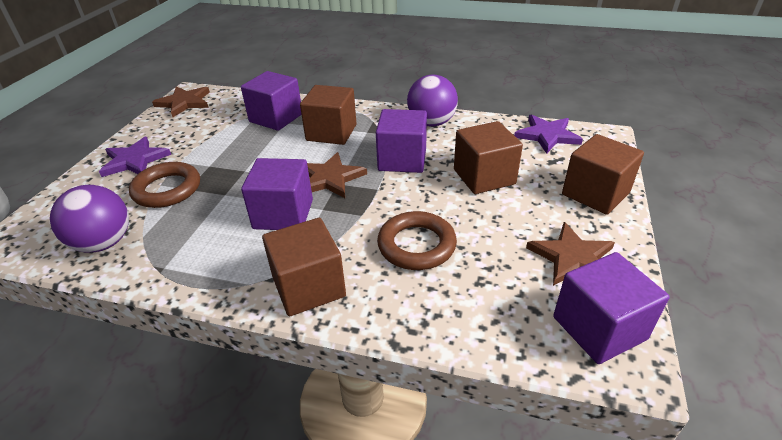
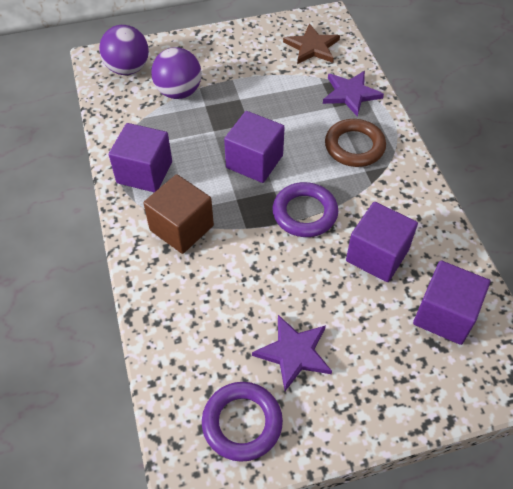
brown cube: [262,218,346,316] [300,85,357,145] [454,121,523,194] [562,134,644,215] = 4 -> [144,174,214,254] = 1
brown ring: [129,162,200,208] [377,211,457,270] = 2 -> [325,119,386,167] = 1
brown star: [152,86,210,117] [307,152,367,198] [526,222,615,286] = 3 -> [283,24,340,64] = 1
purple ring: none = 0 -> [202,382,283,462] [272,182,338,237] = 2

